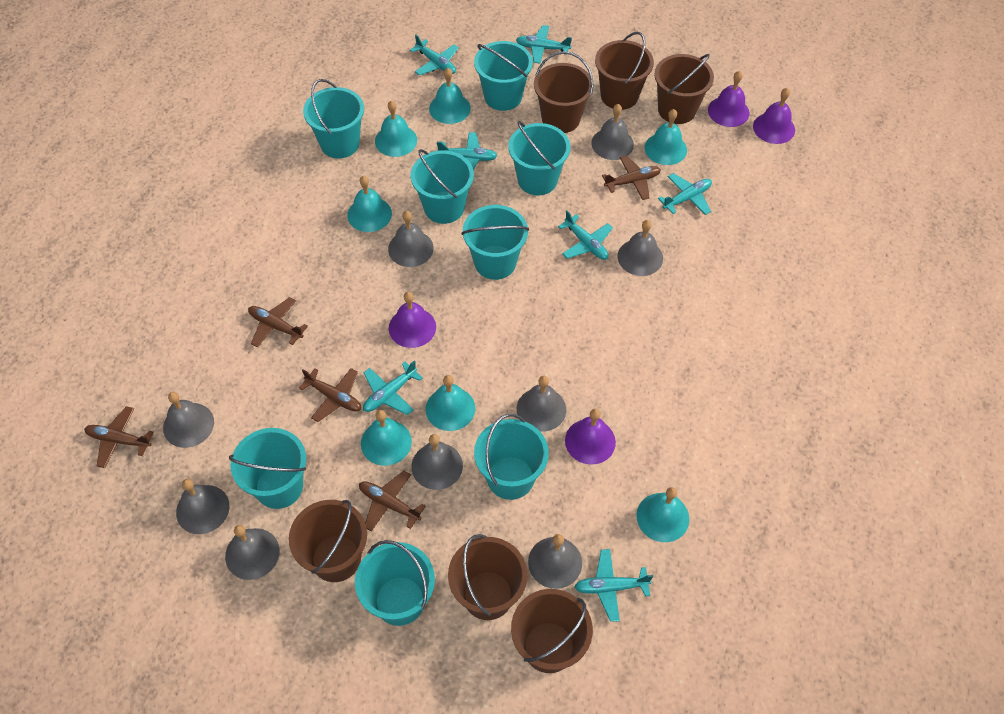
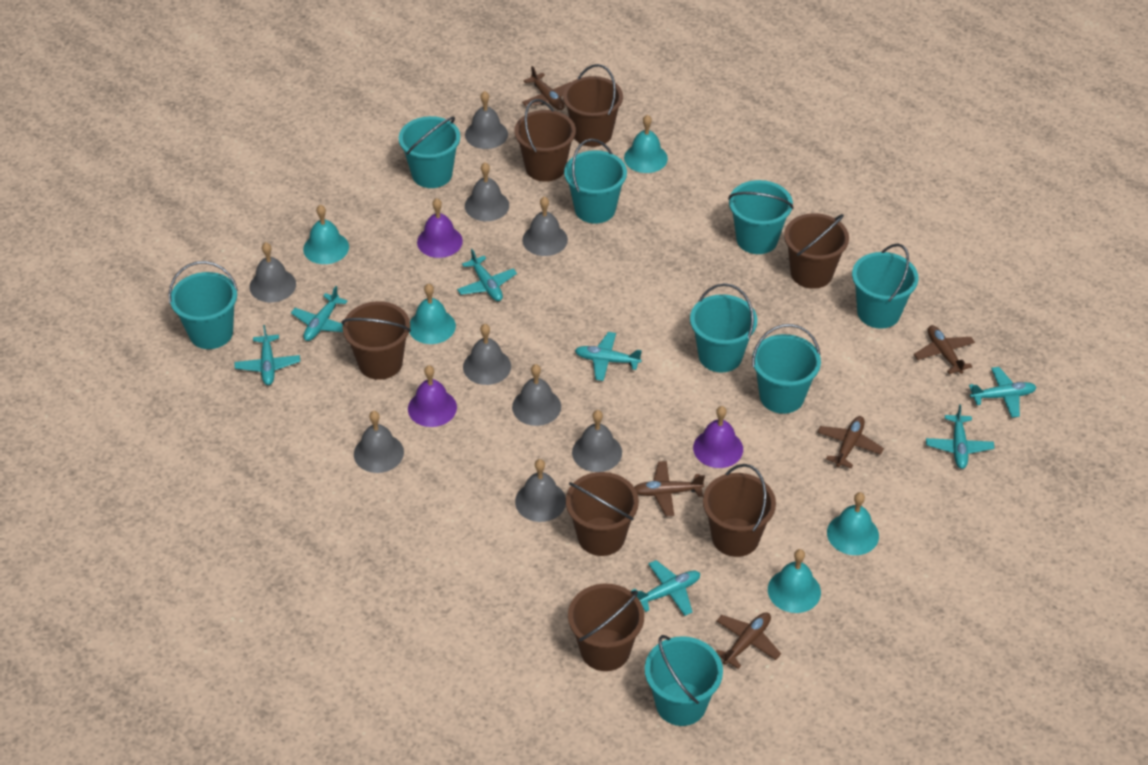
brown bucket: [289,500,367,582] [448,534,527,620] [511,589,593,673] [534,51,594,133] [595,32,654,110] [654,54,714,124] = 6 -> [342,301,411,380] [514,99,576,182] [563,64,623,147] [566,472,639,556] [568,584,644,671] [703,464,776,557] [784,213,849,289] = 7
purple bell: [389,292,436,348] [565,409,616,465] [708,71,750,127] [753,88,795,144] = 4 -> [408,365,457,427] [417,198,463,258] [693,406,743,468] = 3
turquoise bell: [347,176,392,232] [361,410,412,466] [375,101,417,157] [426,375,475,431] [429,68,471,124] [636,487,689,542] [645,109,687,165] = 7 -> [303,205,349,264] [409,283,456,344] [624,115,668,173] [768,549,821,613] [827,492,879,555] = 5

